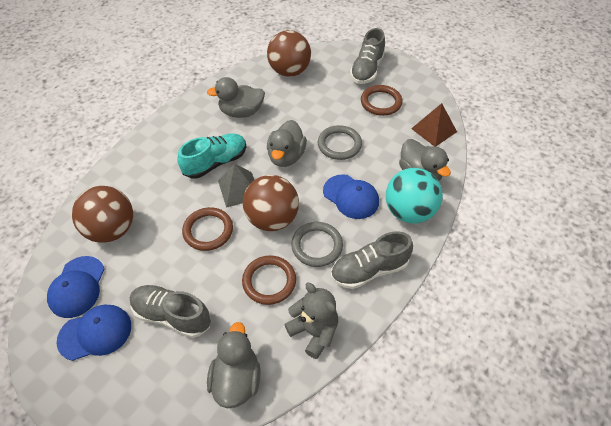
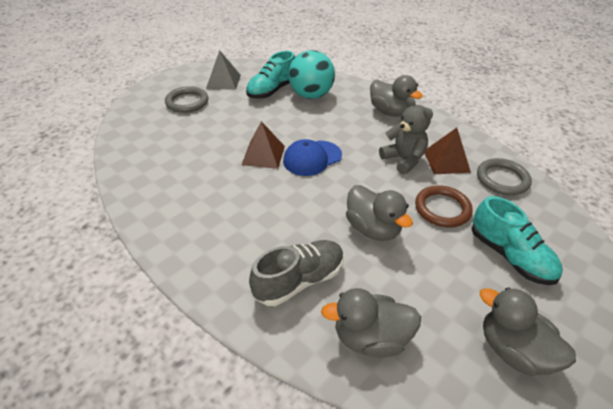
blue cap: [47,256,104,318] [57,305,131,361] [323,174,379,219] = 3 -> [283,139,342,176] = 1
brown ball: [72,186,133,243] [243,175,299,231] [267,30,311,77] = 3 -> none = 0
brown pyramid: [411,103,457,146] = 1 -> [242,121,285,169] [425,128,471,174] = 2
brown ring: [182,207,233,251] [242,255,296,305] [361,85,402,116] = 3 -> [415,185,473,228] = 1
grey shoe: [130,285,211,338] [331,231,413,289] [350,28,385,84] = 3 -> [249,240,344,306] = 1
turquoise shoe: [177,133,247,179] = 1 -> [246,51,295,99] [471,196,563,285] = 2

